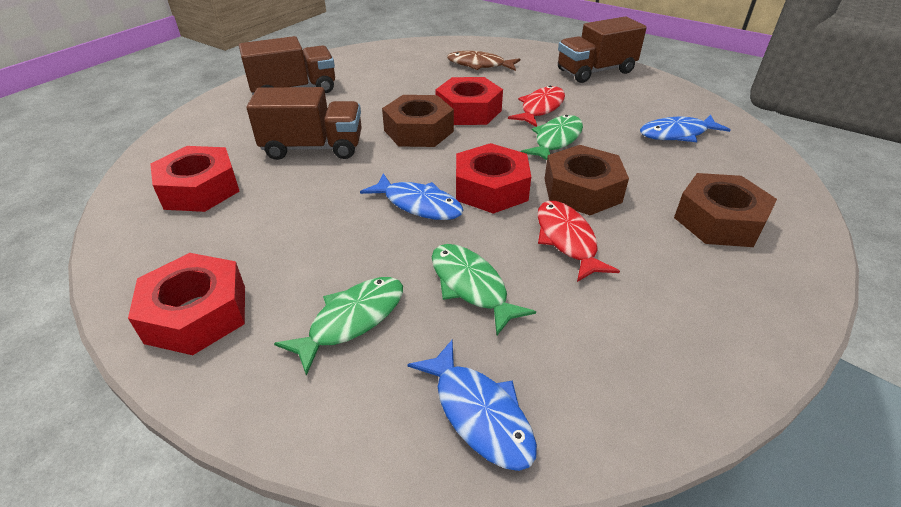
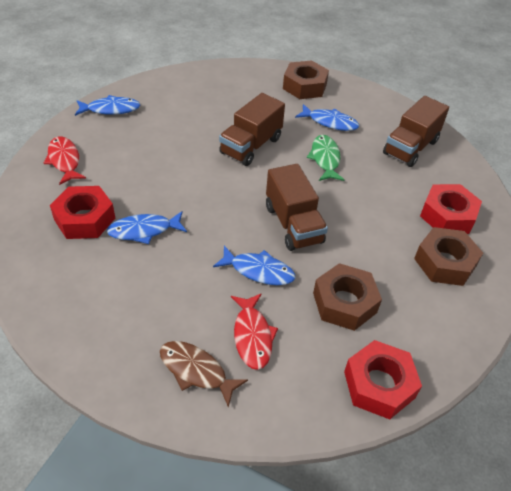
blue fish: [360,173,463,220] [407,339,537,471] [640,114,731,142] = 3 -> [75,95,140,116] [107,211,187,244] [213,246,295,285] [295,104,359,131] = 4
green fish: [274,277,403,376] [432,244,536,335] [520,115,583,160] = 3 -> [307,135,344,181] = 1
red nut: [128,253,245,355] [150,146,239,212] [435,77,503,125] [456,143,531,214] = 4 -> [50,186,115,239] [344,340,422,419] [420,184,482,234] = 3

